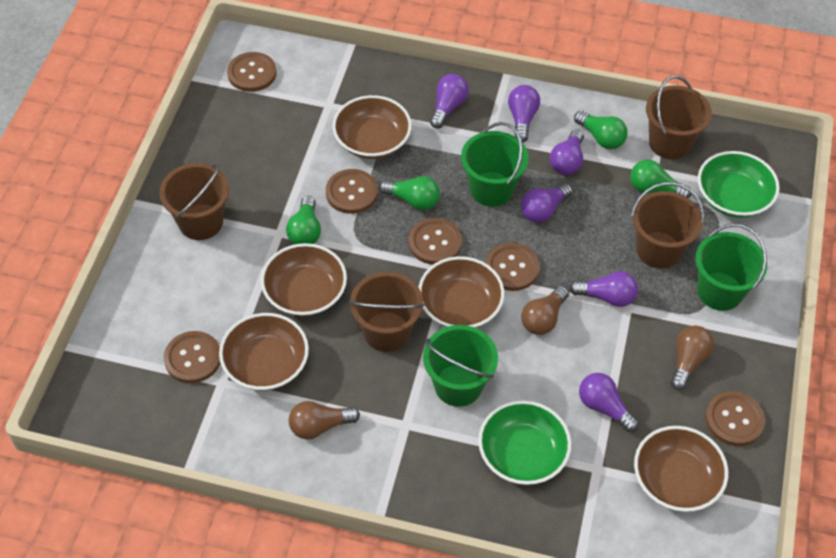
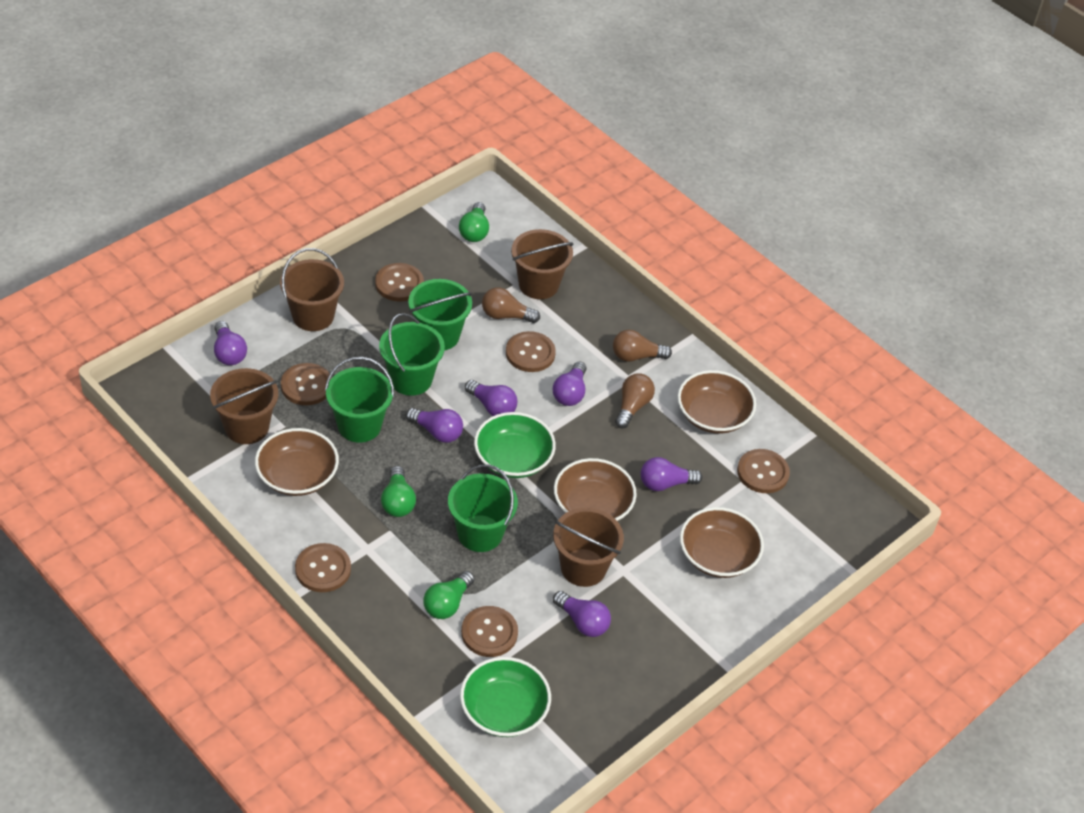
brown bowl: [219,313,309,391] [261,243,347,317] [332,95,412,159] [419,256,504,328] [634,426,728,512] = 5 -> [255,428,339,496] [554,458,637,521] [678,370,756,434] [680,507,764,578] = 4
green bucket: [423,325,498,407] [461,122,529,207] [695,224,767,311] = 3 -> [325,357,394,443] [379,313,445,396] [408,279,472,351] [448,464,518,552] = 4
green light bulb: [286,196,321,245] [379,176,440,210] [574,111,627,149] [630,160,691,198] = 4 -> [381,466,416,517] [423,571,475,619] [459,202,489,242] = 3

